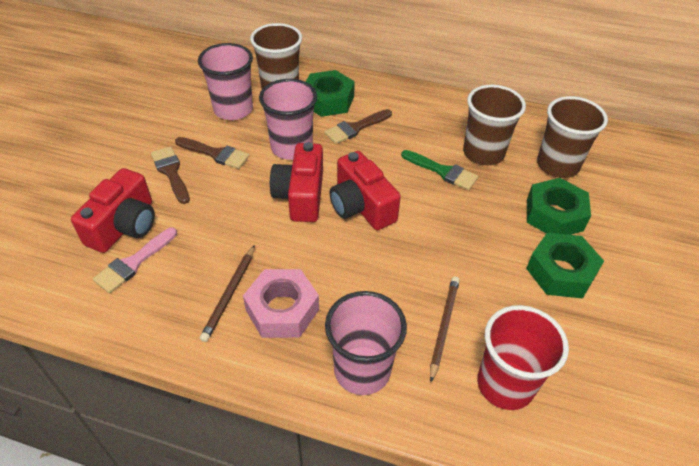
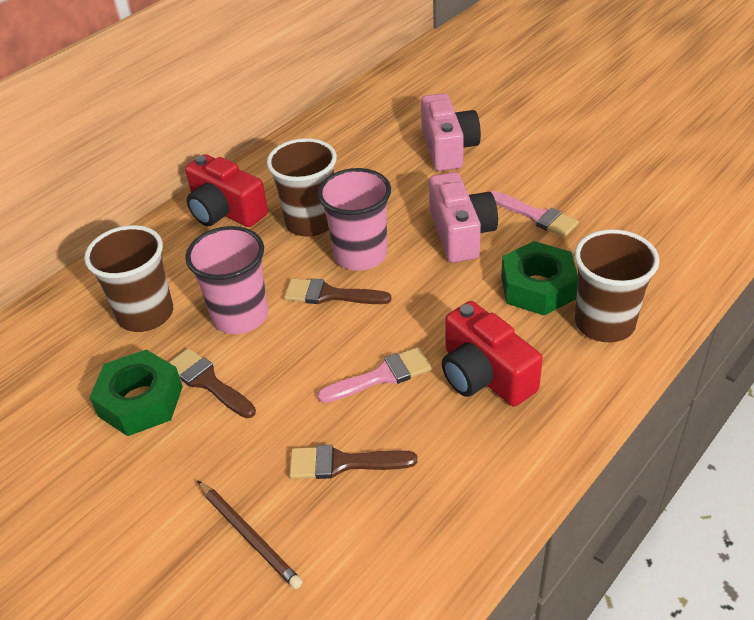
brown pencil: [200,245,255,342] [430,276,460,382] = 2 -> [197,480,303,589] = 1
green brush: [401,150,478,190] = 1 -> none = 0
green nut: [306,70,355,117] [526,232,604,299] [527,178,591,235] = 3 -> [89,350,183,436] [501,241,578,316] = 2
pink brush: [93,228,177,293] = 1 -> [317,347,432,403] [491,191,579,237] = 2
pink camera: none = 0 -> [421,93,481,171] [429,172,498,263] = 2
pink cup: [198,43,253,120] [259,79,317,160] [325,291,407,395] = 3 -> [185,226,268,334] [317,168,391,270] = 2
pink nut: [243,269,319,338] = 1 -> none = 0
red camera: [71,168,155,253] [270,142,323,222] [329,151,401,230] = 3 -> [185,154,268,227] [442,301,543,406] = 2
red cup: [477,305,569,410] = 1 -> none = 0

